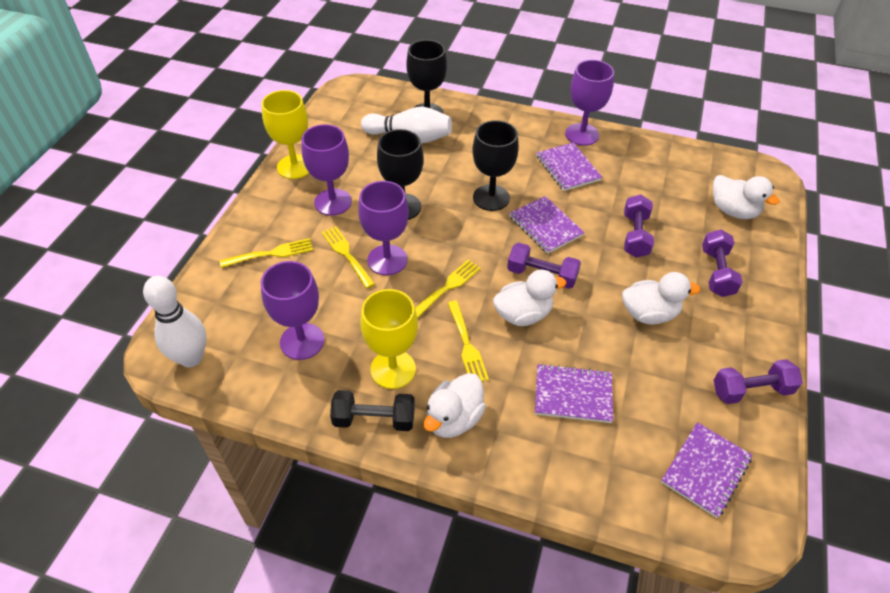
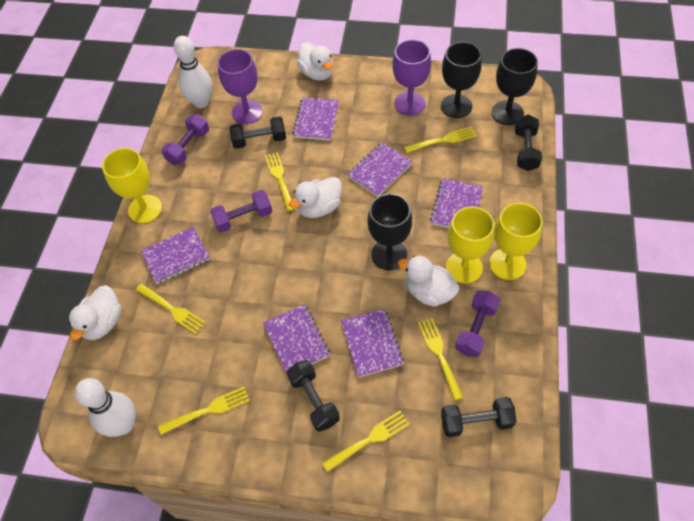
black dumbbell: [330,390,415,431] = 1 -> [230,116,286,149] [287,360,340,432] [441,397,517,437] [515,115,542,171] = 4
purple dumbbell: [507,243,581,289] [624,195,654,258] [702,229,743,297] [714,359,803,404] = 4 -> [161,114,209,165] [210,190,272,233] [455,290,500,357] = 3
purple goblet: [261,261,324,360] [302,124,352,216] [358,181,409,275] [565,60,614,146] = 4 -> [218,49,263,124] [392,39,431,116] = 2
purple notebook: [509,196,585,254] [535,364,613,423] [537,143,602,191] [661,422,753,518] = 4 -> [141,226,210,284] [263,304,330,374] [292,97,339,141] [341,309,404,377] [347,142,413,197] [430,178,483,228] = 6
yellow fork: [220,238,313,268] [322,226,375,289] [415,260,481,318] [448,301,489,382] = 4 -> [136,284,206,334] [158,387,250,435] [265,152,296,211] [322,411,410,472] [404,126,477,153] [418,318,463,400] = 6
yellow goblet: [261,90,309,179] [360,289,418,389] = 2 -> [102,148,162,223] [446,206,494,284] [489,203,543,280] = 3

